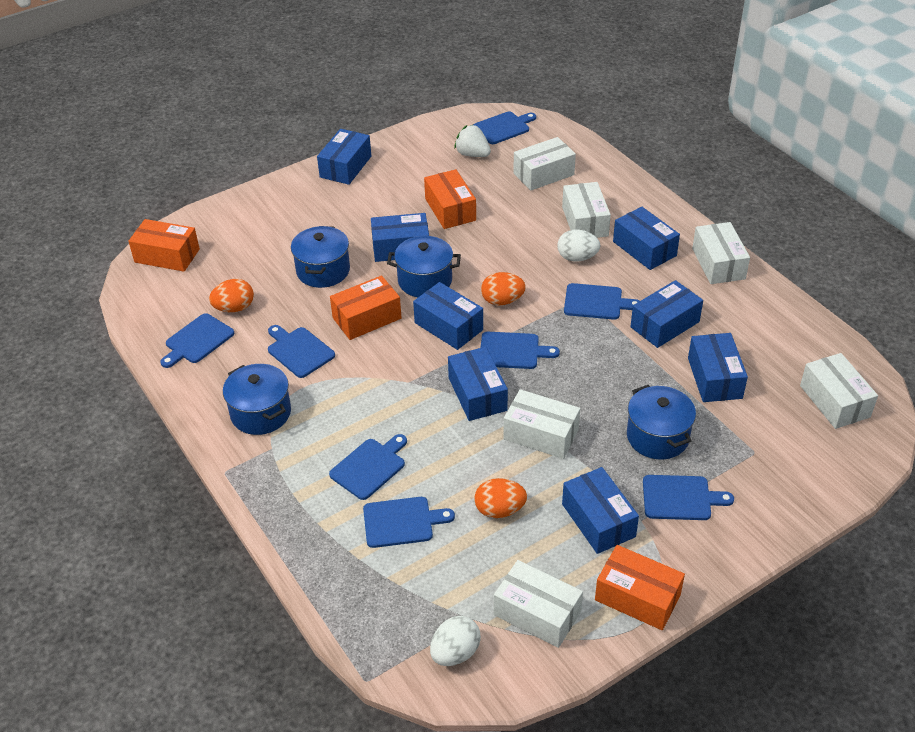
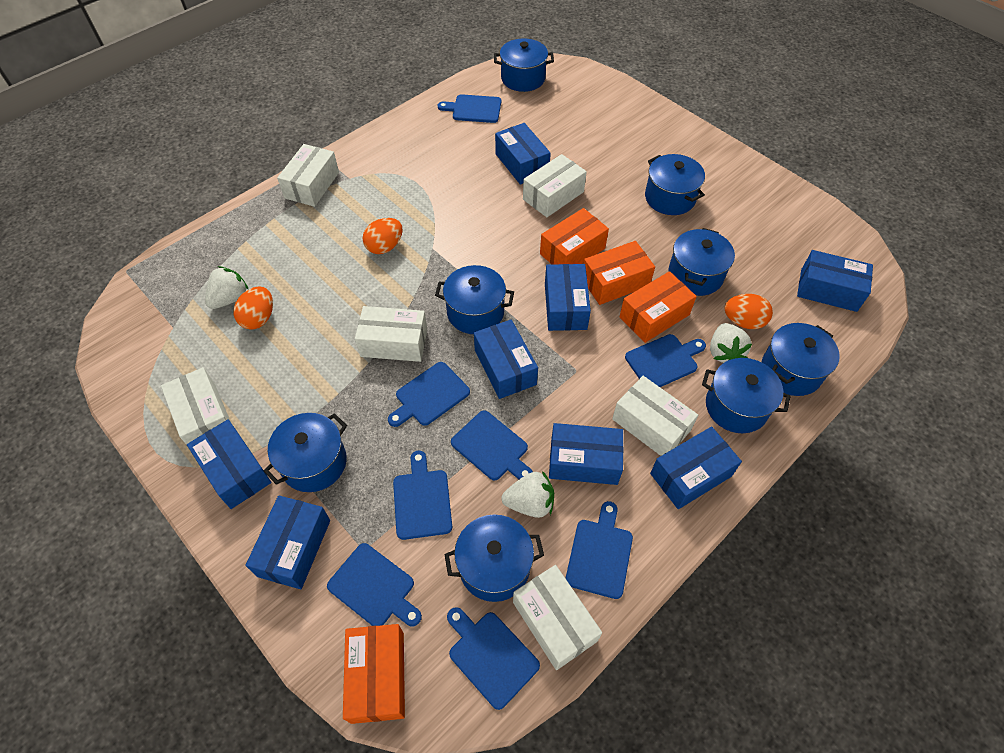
blue pot: [223,364,291,435] [291,226,350,288] [387,236,461,297] [627,385,696,460] = 4 -> [264,413,347,492] [435,265,514,334] [444,515,544,602] [494,38,554,92] [645,154,705,215] [668,228,735,296] [702,358,791,433] [762,323,840,396] = 8
white egg: [430,616,481,666] [557,230,601,261] = 2 -> none = 0
white strawberry: [454,125,491,157] = 1 -> [205,266,249,309] [501,471,554,518] [710,323,752,363] = 3

